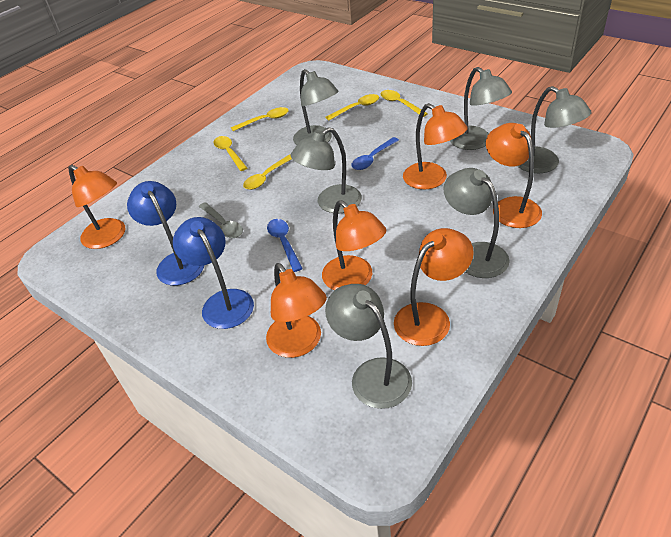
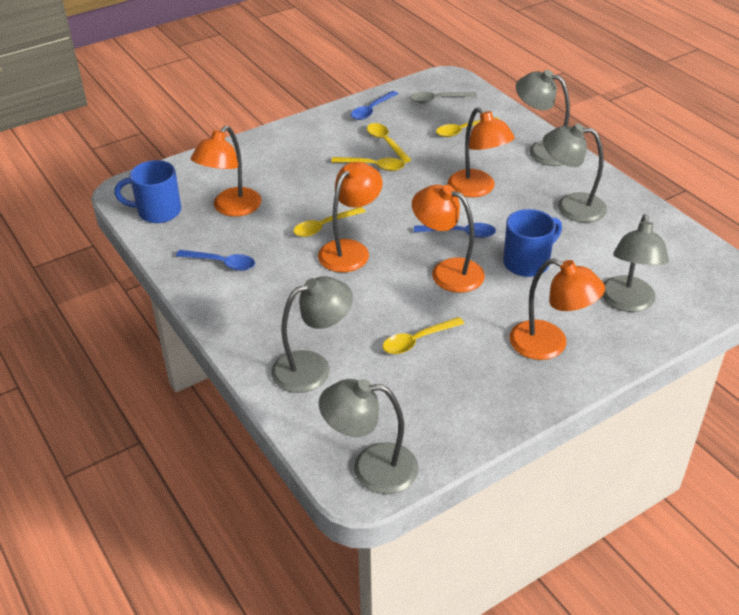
blue lamp: [127,181,204,285] [173,217,254,329] = 2 -> none = 0
blue mug: none = 0 -> [114,160,181,223] [503,209,562,277] = 2
blue spoon: [267,219,303,272] [351,137,399,170] = 2 -> [176,250,255,271] [351,91,398,120] [414,223,496,238] = 3
grey lamp: [291,127,362,213] [293,69,338,145] [325,284,412,409] [444,168,510,278] [450,67,512,150] [518,86,591,173] = 6 -> [271,276,353,393] [319,379,419,494] [516,70,570,166] [543,123,607,223] [602,214,669,312] = 5
orange lamp: [68,165,125,249] [266,263,327,358] [322,200,387,290] [394,228,474,346] [403,103,468,189] [486,123,542,228] = 6 -> [191,126,262,217] [318,162,382,272] [412,185,485,293] [448,107,515,197] [509,258,605,360] = 5

